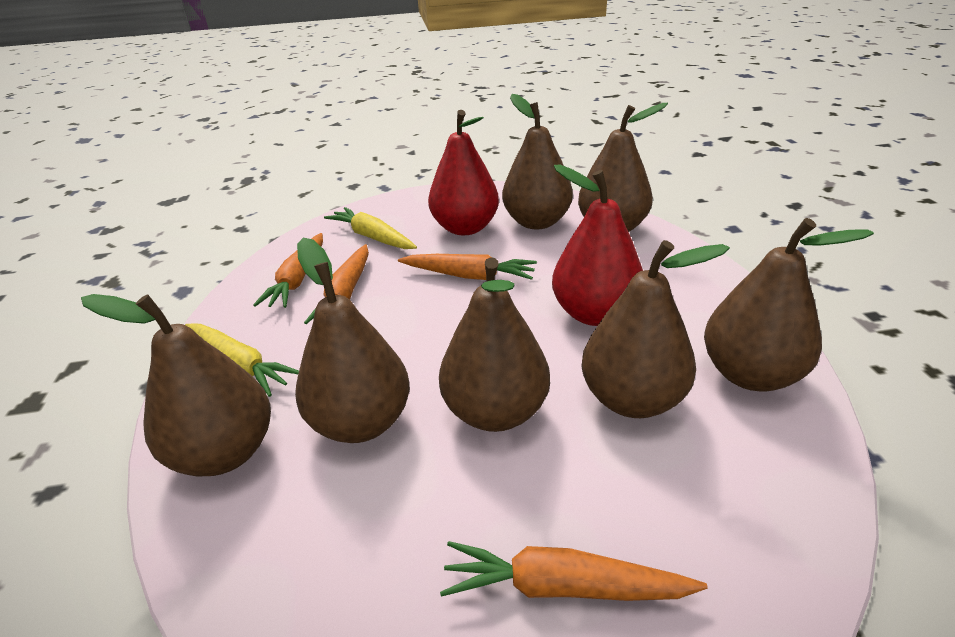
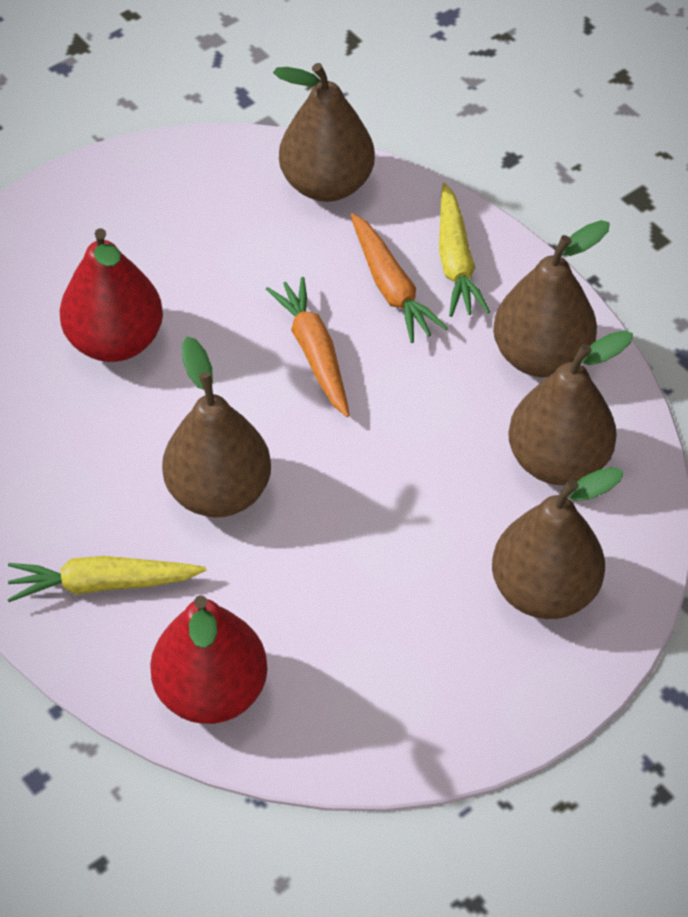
brown pear: [81,294,271,476] [295,238,410,443] [439,257,550,432] [502,94,573,229] [578,103,668,232] [581,240,730,418] [704,218,874,391] = 7 -> [162,336,271,518] [273,63,375,202] [492,467,624,619] [493,220,610,377] [508,330,633,485] = 5
orange carrot: [253,233,323,308] [304,244,369,324] [398,254,537,280] [440,541,708,601] = 4 -> [266,277,350,417] [351,213,448,343] = 2

